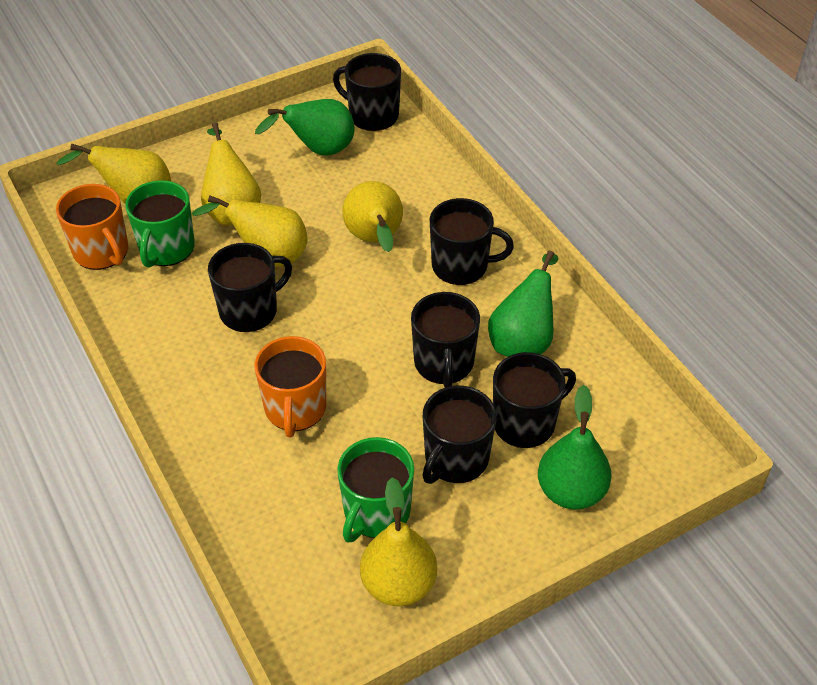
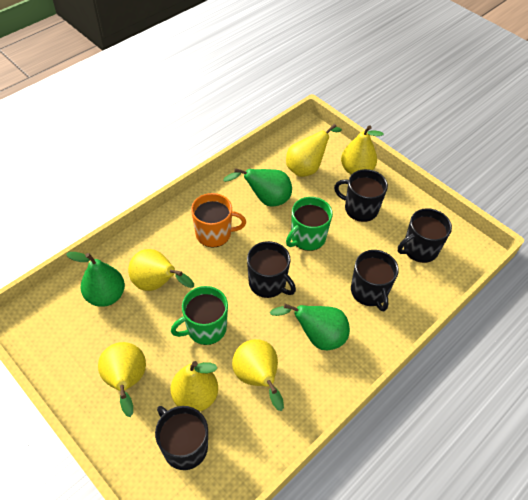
black mug: [208,243,292,332] [333,53,401,131] [411,292,480,388] [422,386,497,484] [430,198,514,285] [493,352,576,448] = 6 -> [155,406,208,470] [247,241,296,298] [334,169,388,222] [351,250,399,311] [398,208,452,263] = 5
orange mug: [56,184,128,270] [255,336,326,437] = 2 -> [191,193,246,247] = 1
yellow pear: [56,144,171,204] [192,195,308,266] [201,123,261,225] [342,181,403,252] [360,477,437,606] = 5 -> [98,342,146,417] [128,249,194,291] [171,361,218,412] [232,339,284,411] [286,124,342,177] [341,125,384,175] = 6

